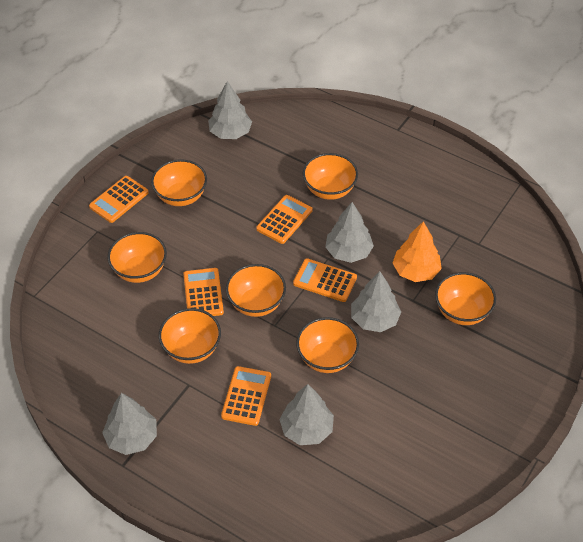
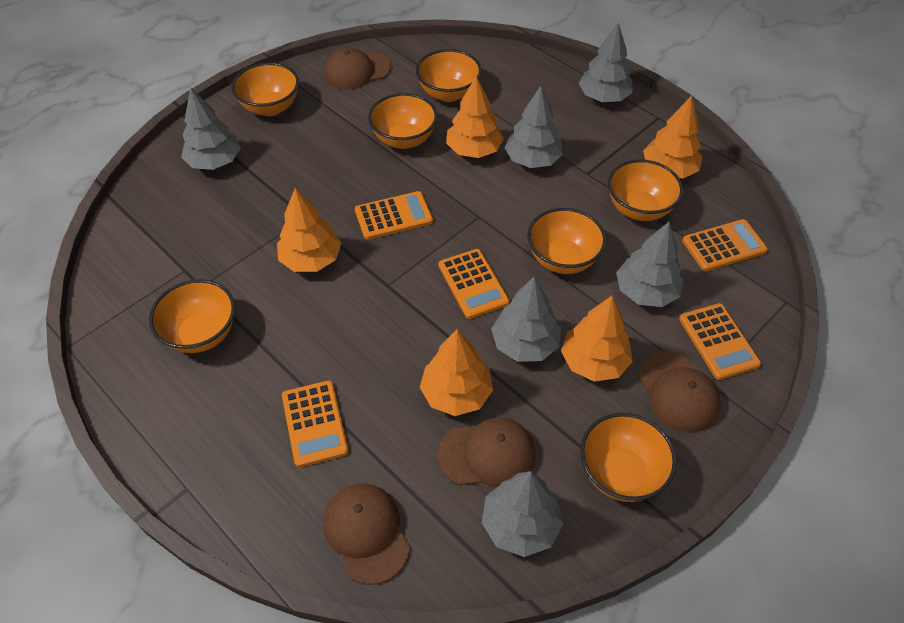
brown cap: none = 0 -> [323,484,410,585] [324,48,391,89] [438,418,535,487] [638,352,721,433] = 4
grey tree: [102,393,157,455] [208,81,252,139] [279,384,334,445] [325,202,374,263] [351,271,401,332] = 5 -> [181,87,241,170] [482,471,564,557] [491,276,561,362] [504,86,563,168] [579,22,633,102] [616,222,683,307] = 6
orange tree: [393,221,442,282] = 1 -> [277,188,341,272] [420,329,493,416] [446,76,504,158] [561,296,633,382] [643,96,703,178] = 5

